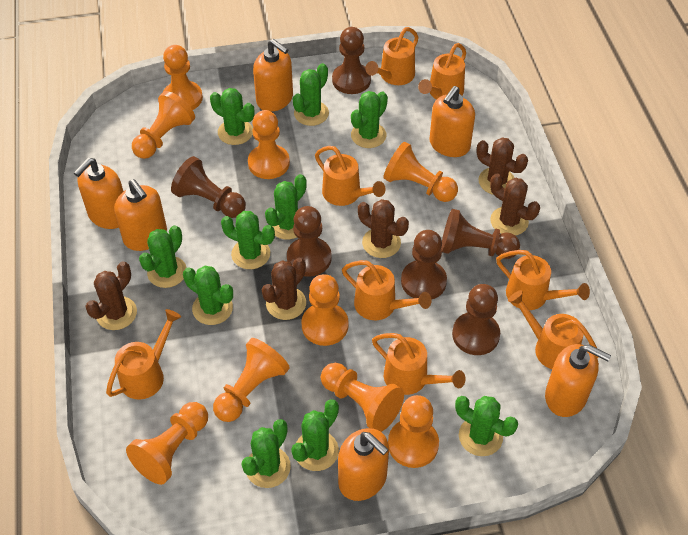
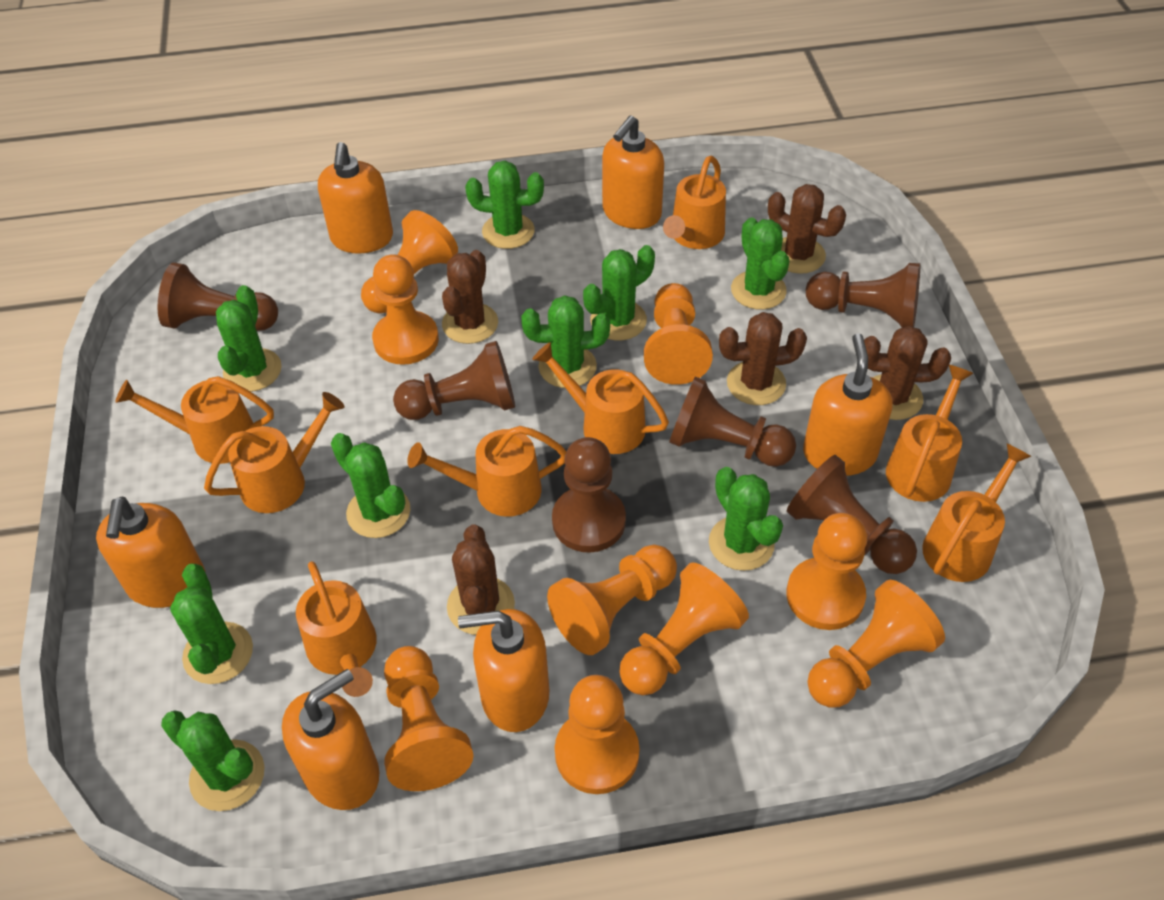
green cactus: [139,225,187,288] [183,266,233,325] [210,88,254,145] [221,211,275,269] [241,419,291,488] [265,174,307,239] [291,400,339,471] [293,63,329,126] [351,91,388,148] [455,396,518,456] = 10 -> [161,711,265,811] [170,564,253,684] [216,285,282,392] [331,433,410,538] [465,161,544,249] [521,295,610,388] [583,245,655,340] [709,467,783,571] [731,217,789,310] = 9

